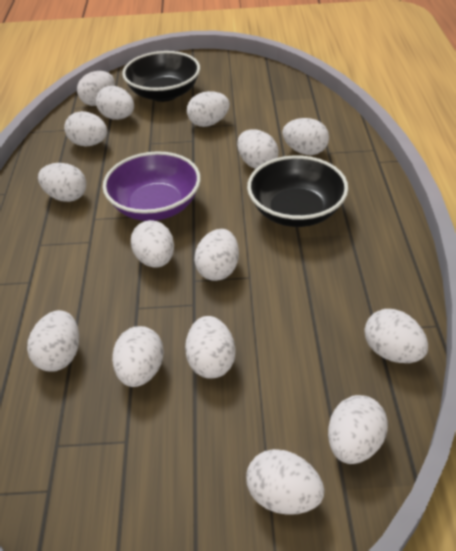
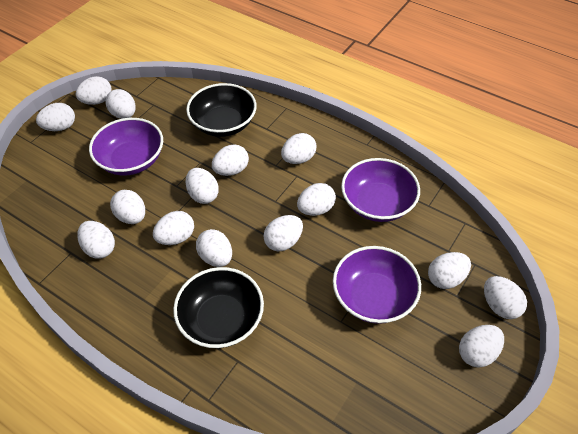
purple bowl: [103,151,201,221] = 1 -> [89,118,163,176] [333,246,421,324] [341,158,420,222] = 3

